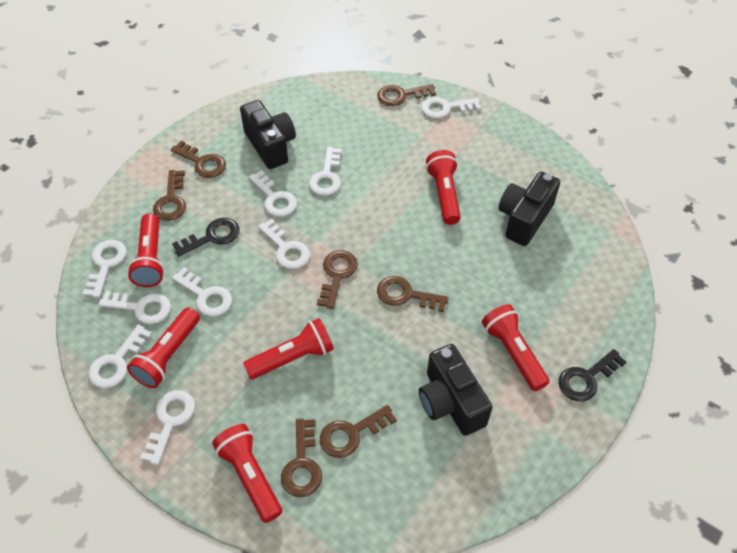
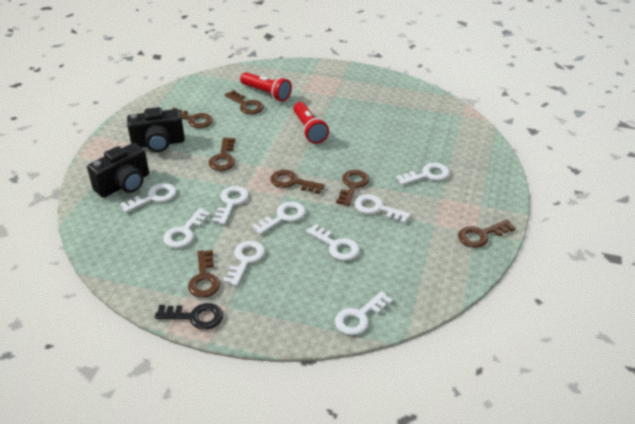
black camera: [240,100,296,169] [419,344,492,436] [498,171,560,246] = 3 -> [87,143,149,198] [127,107,185,152] = 2
black key: [172,218,239,257] [559,349,626,401] = 2 -> [155,303,223,330] = 1
red flashlight: [127,213,165,287] [127,307,200,388] [212,424,282,523] [243,318,334,379] [426,150,461,225] [482,304,550,391] = 6 -> [240,72,292,102] [293,102,329,144] = 2

